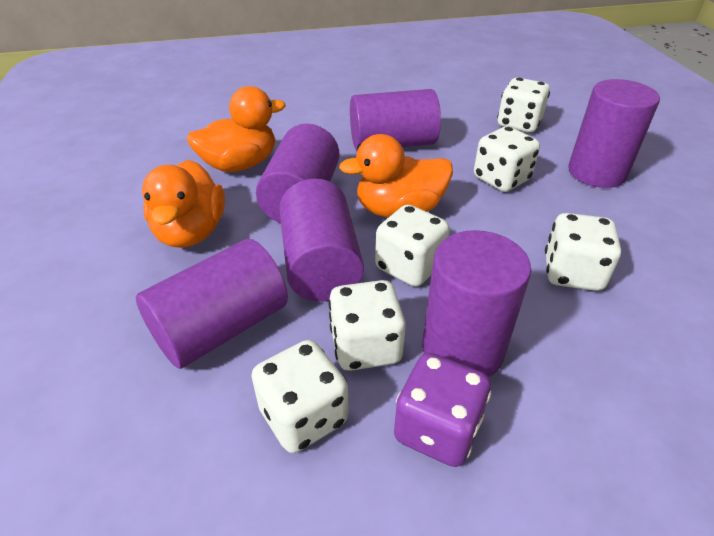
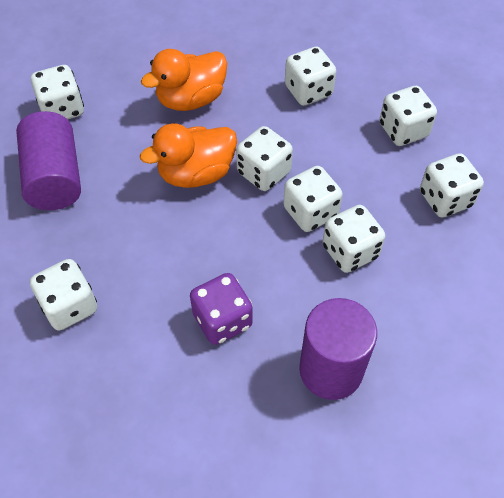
orange duck: [142,160,225,248] [187,86,286,172] [339,134,453,218] = 3 -> [140,123,237,188] [141,49,227,111] = 2
purple cylinder: [136,239,288,369] [256,124,339,223] [279,179,364,301] [350,89,441,151] [422,230,531,377] [568,79,660,188] = 6 -> [16,111,81,210] [299,298,377,400] = 2
white dice: [251,340,349,453] [328,280,406,371] [375,204,450,287] [474,126,540,192] [497,78,550,133] [545,213,621,291] = 6 -> [30,259,97,331] [31,65,84,119] [236,126,293,191] [283,166,343,232] [285,47,336,106] [322,205,385,273] [380,86,437,146] [420,153,484,218] = 8

